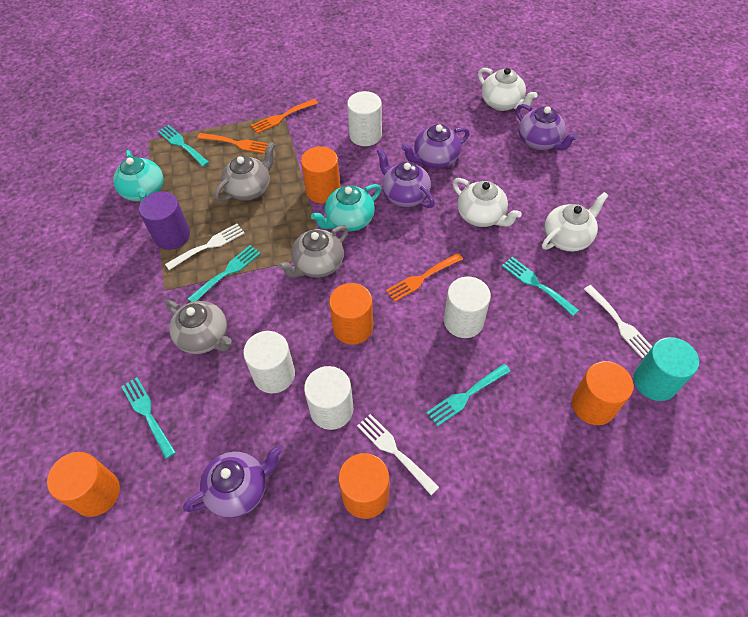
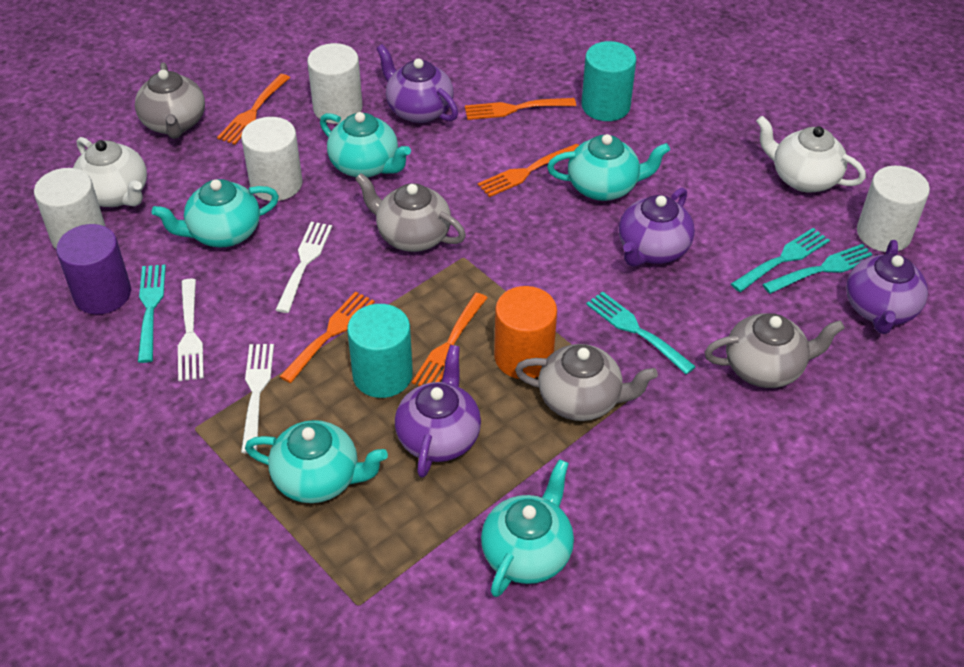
grey teapot: [166,300,232,354] [215,142,275,202] [278,225,349,278] = 3 -> [135,62,205,139] [355,173,466,252] [515,344,658,421] [704,313,845,388] = 4
orange cylinder: [47,452,120,517] [301,146,340,203] [329,283,373,345] [339,453,389,519] [572,361,634,425] = 5 -> [494,286,557,379] = 1
orange fork: [197,133,269,154] [251,99,318,134] [386,253,463,302] = 3 -> [217,74,290,145] [279,292,375,383] [412,293,487,386] [465,98,576,120] [478,144,579,197] = 5
turquoise cylinder: [634,337,699,401] = 1 -> [347,304,413,398] [581,41,636,121] = 2
turquoise fork: [121,377,176,459] [158,125,209,167] [188,245,261,302] [426,364,511,427] [502,257,579,316] = 5 -> [138,265,166,363] [586,291,696,375] [731,228,830,292] [762,244,872,294] = 4
turquoise teapot: [113,150,163,201] [311,184,381,232] = 2 -> [152,179,279,248] [245,420,388,503] [320,112,411,178] [481,459,574,597] [547,134,670,201] = 5
white teapot: [453,178,522,227] [478,68,538,111] [542,192,609,252] = 3 -> [73,137,147,207] [756,116,866,192] = 2

